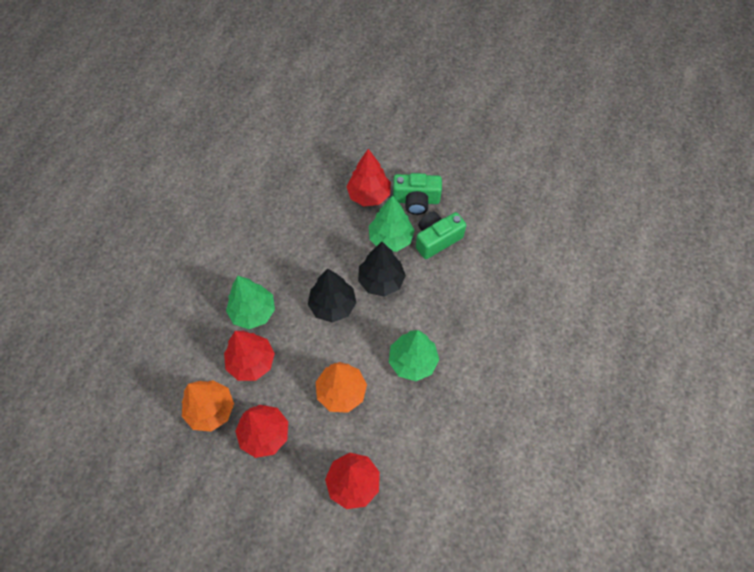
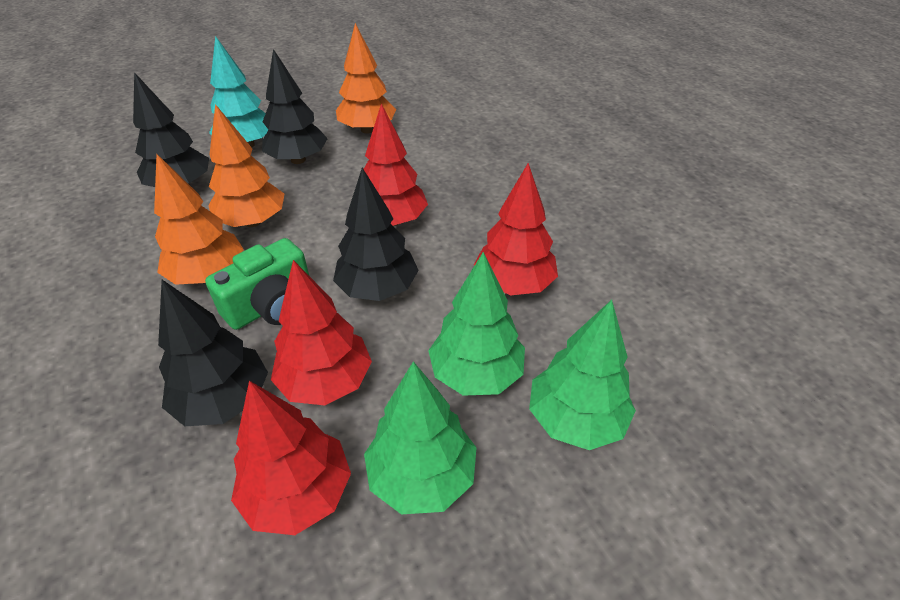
black tree: [308,268,357,323] [358,242,406,297] = 2 -> [133,72,209,187] [158,280,268,426] [262,49,328,164] [333,168,419,301] = 4
green camera: [393,173,442,215] [416,212,466,259] = 2 -> [205,238,309,330] = 1
orange tree: [182,380,234,432] [316,362,367,413] = 2 -> [154,154,244,285] [208,104,284,227] [336,23,396,134] = 3
turquoise tree: none = 0 -> [209,36,268,147] = 1

